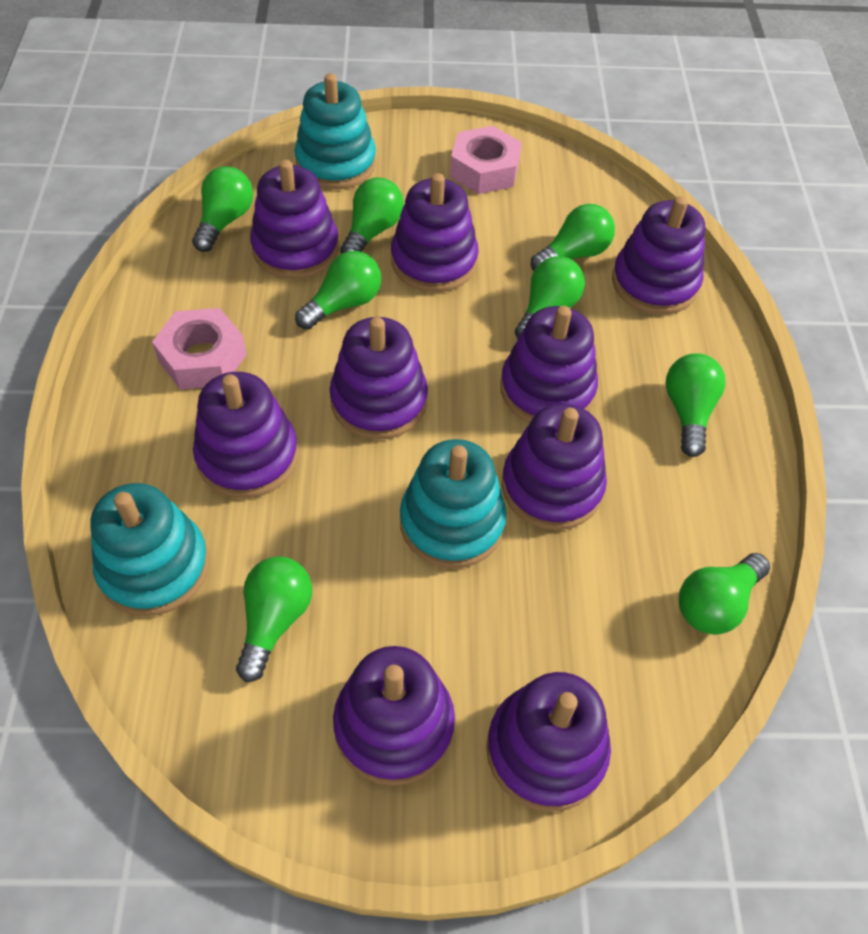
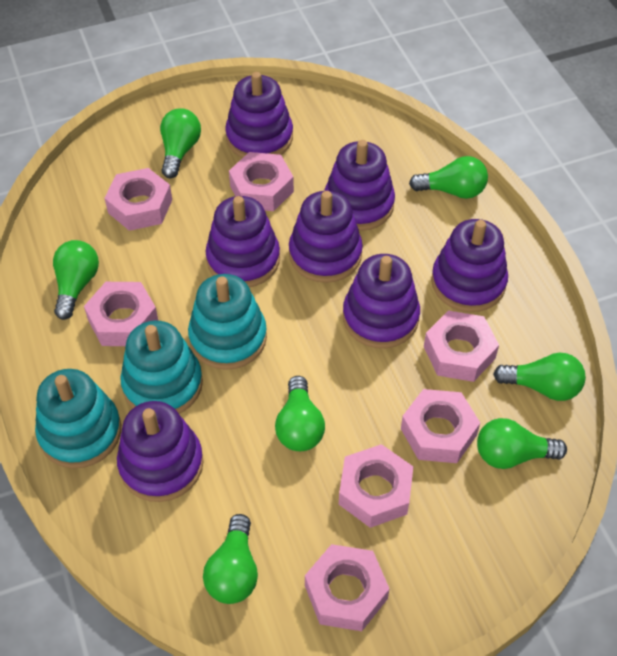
green light bulb: [192,166,253,252] [236,557,312,682] [295,251,381,330] [340,177,404,254] [515,256,585,339] [531,204,615,271] [665,353,725,457] [679,553,770,635] = 8 -> [53,240,99,320] [160,108,201,178] [203,514,258,604] [275,376,325,451] [409,156,488,199] [477,418,567,469] [493,353,586,401] = 7
pink nut: [152,308,247,389] [450,126,522,194] = 2 -> [84,282,158,346] [105,168,172,231] [229,152,294,211] [305,544,389,631] [339,444,413,528] [401,389,480,463] [424,311,499,382] = 7
purple stacking toy: [193,372,298,498] [250,160,339,279] [329,317,428,440] [333,646,455,786] [391,173,479,292] [486,672,611,812] [500,306,598,423] [501,403,607,530] [612,196,705,315] = 9 -> [117,401,203,502] [205,196,280,287] [225,72,293,158] [289,191,363,283] [324,140,395,231] [343,254,420,348] [431,219,508,312] = 7

